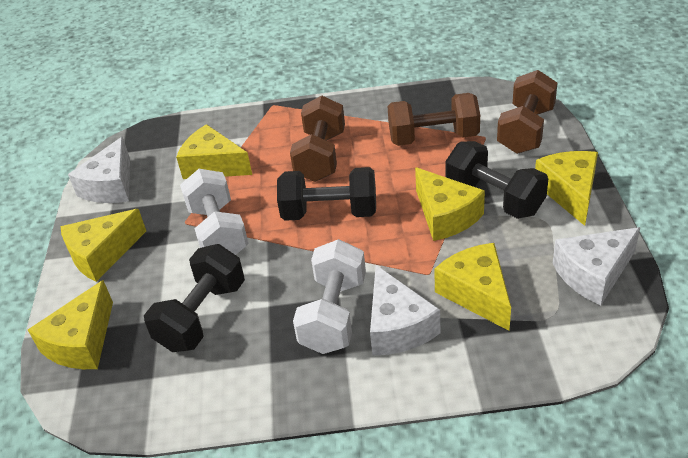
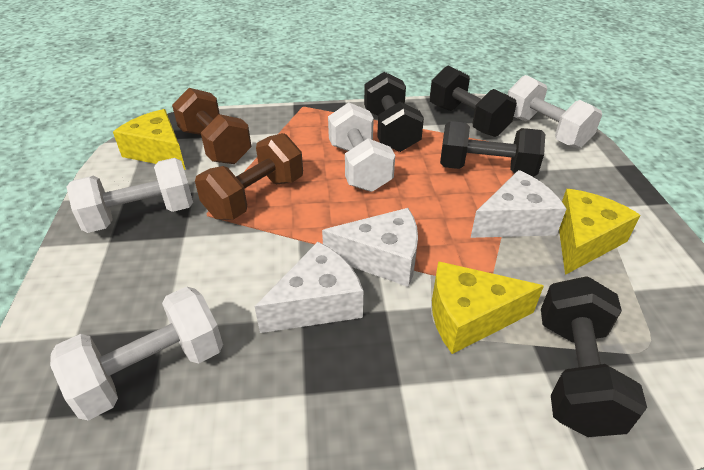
black dumbbell: [144,244,245,352] [277,167,376,221] [446,141,548,219] = 3 -> [364,72,424,152] [430,66,517,137] [440,121,545,177] [541,276,647,437] = 4
brown dumbbell: [290,95,345,182] [388,93,480,146] [497,70,558,154] = 3 -> [172,88,252,164] [195,133,303,220] = 2
white dumbbell: [180,169,249,255] [293,239,366,354] = 2 -> [50,287,223,421] [66,158,193,233] [328,103,395,192] [507,75,602,149] = 4
yellow cheese: [28,280,113,369] [61,209,146,282] [176,124,252,179] [415,167,485,241] [434,243,511,331] [535,151,598,226] = 6 -> [113,109,186,170] [432,261,544,354] [559,189,640,275] = 3

